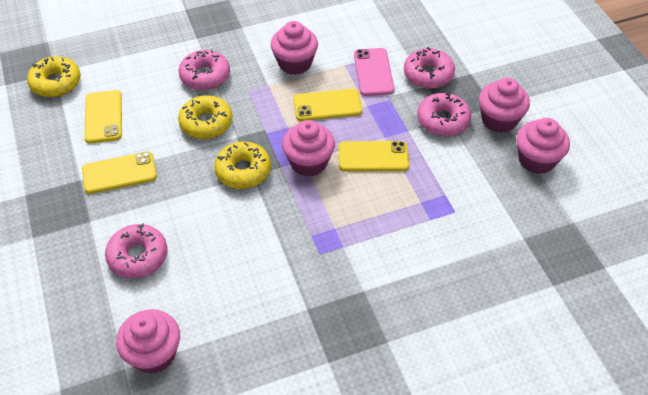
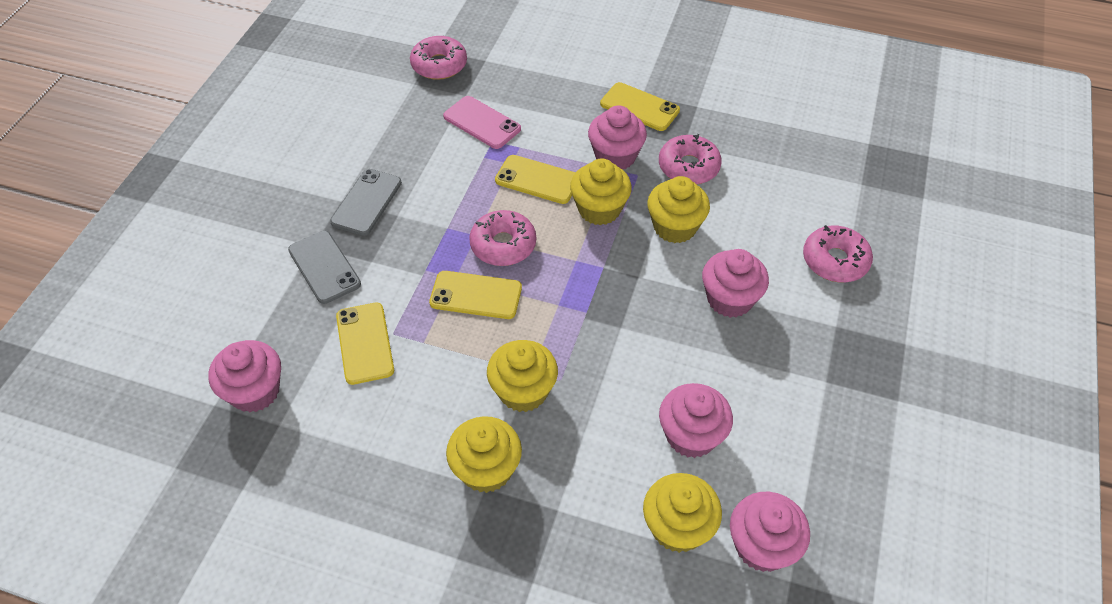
grey phone: none = 0 -> [288,231,361,304] [330,169,402,236] = 2
yellow cupcake: none = 0 -> [446,416,522,493] [487,340,558,412] [570,159,632,225] [643,473,722,553] [647,176,710,243] = 5
yellow donut: [27,56,81,97] [178,95,232,139] [214,142,271,189] = 3 -> none = 0

